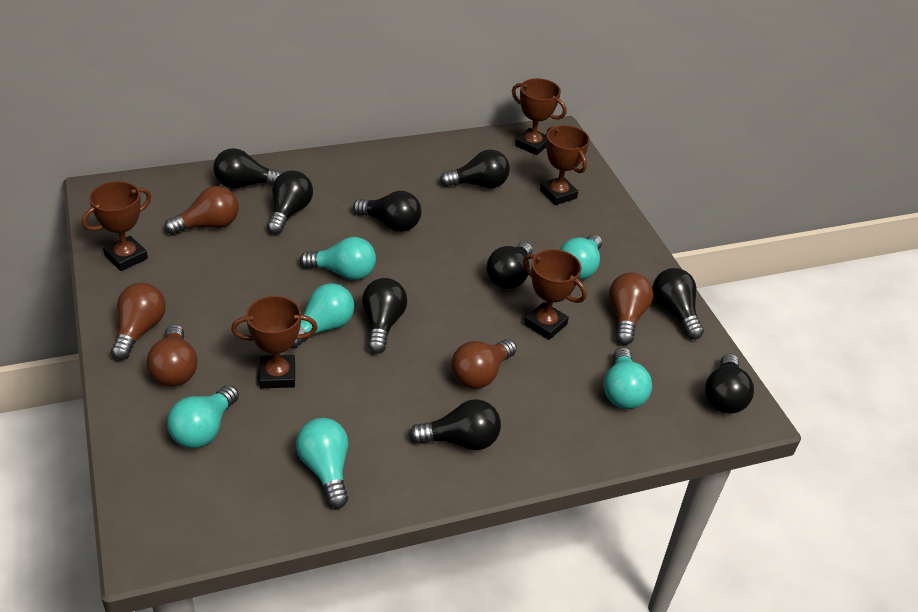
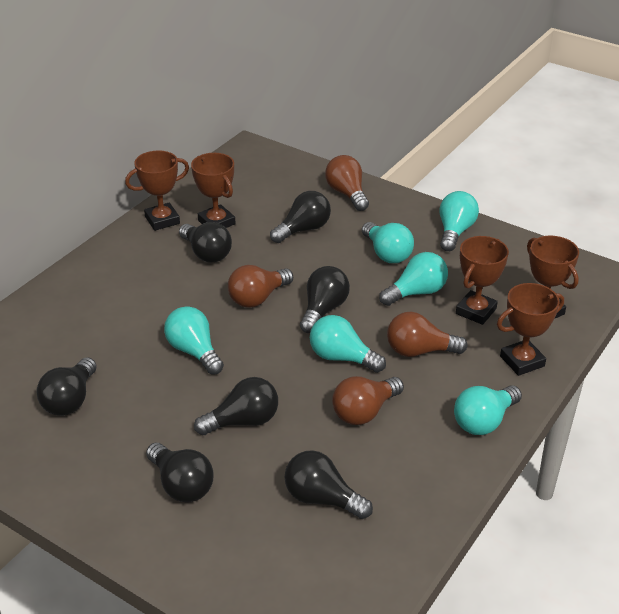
black light bulb: [213,148,283,188] [267,171,313,234] [353,191,421,232] [362,278,407,354] [409,399,501,450] [440,149,510,188] [486,242,532,289] [652,268,704,339] [705,354,754,414] = 9 -> [36,357,97,416] [146,443,214,502] [179,222,232,263] [194,377,278,435] [270,191,331,243] [285,450,373,519] [300,266,350,333] = 7
brown light bulb: [111,283,166,360] [147,324,197,386] [164,186,239,235] [451,339,517,389] [609,273,653,345] = 5 -> [228,265,293,308] [325,155,369,211] [332,376,404,425] [387,312,468,357] = 4

